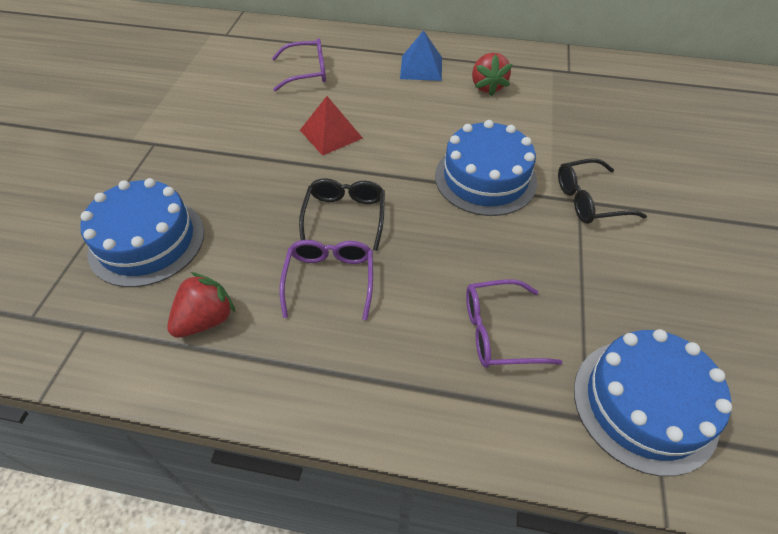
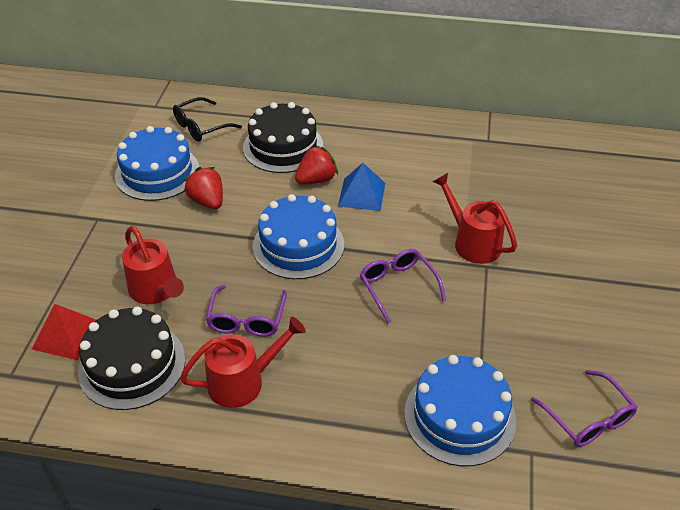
black cake: none = 0 -> [78,307,185,410] [243,102,324,173] = 2
black glasses: [299,178,385,251] [558,158,647,224] = 2 -> [173,97,242,142] = 1
red watering can: none = 0 -> [122,226,184,304] [180,317,306,408] [433,173,517,264] = 3

